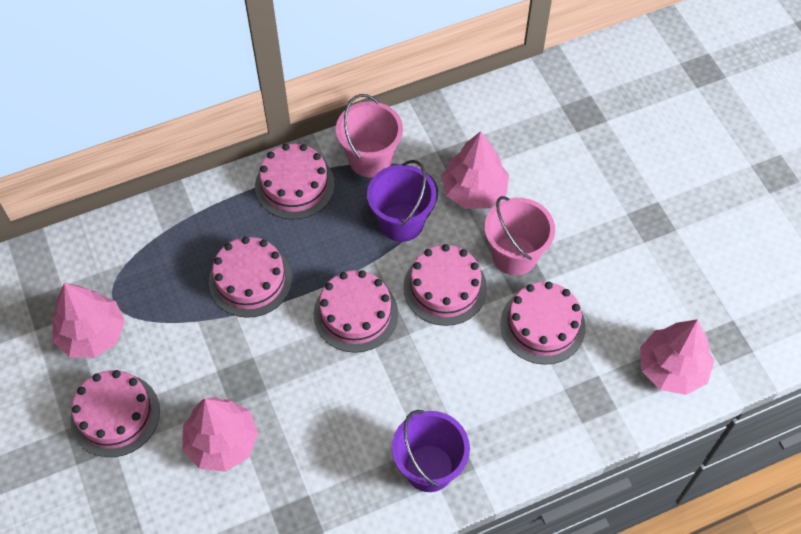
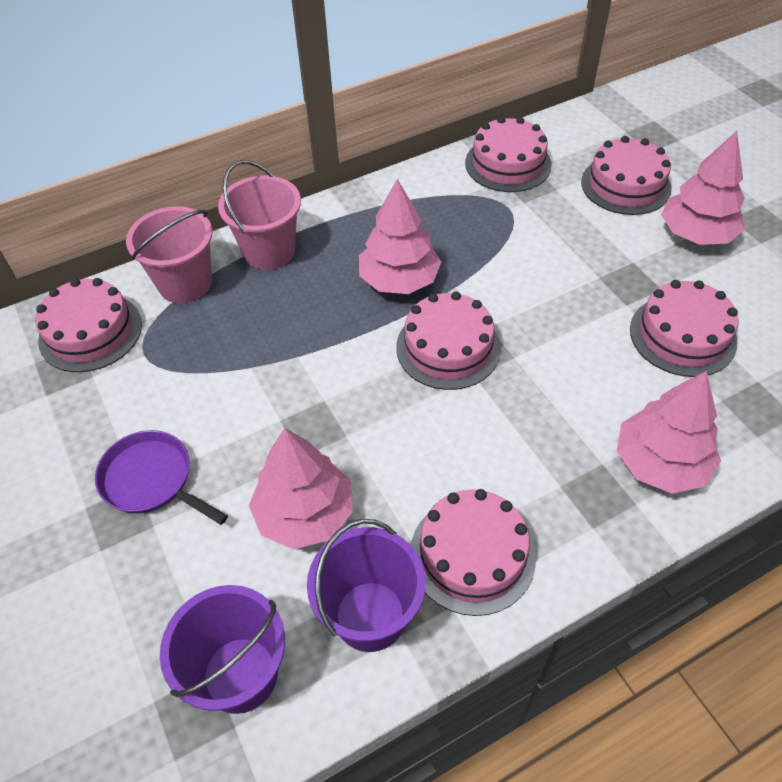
purple pan: none = 0 -> [95,430,228,525] = 1

